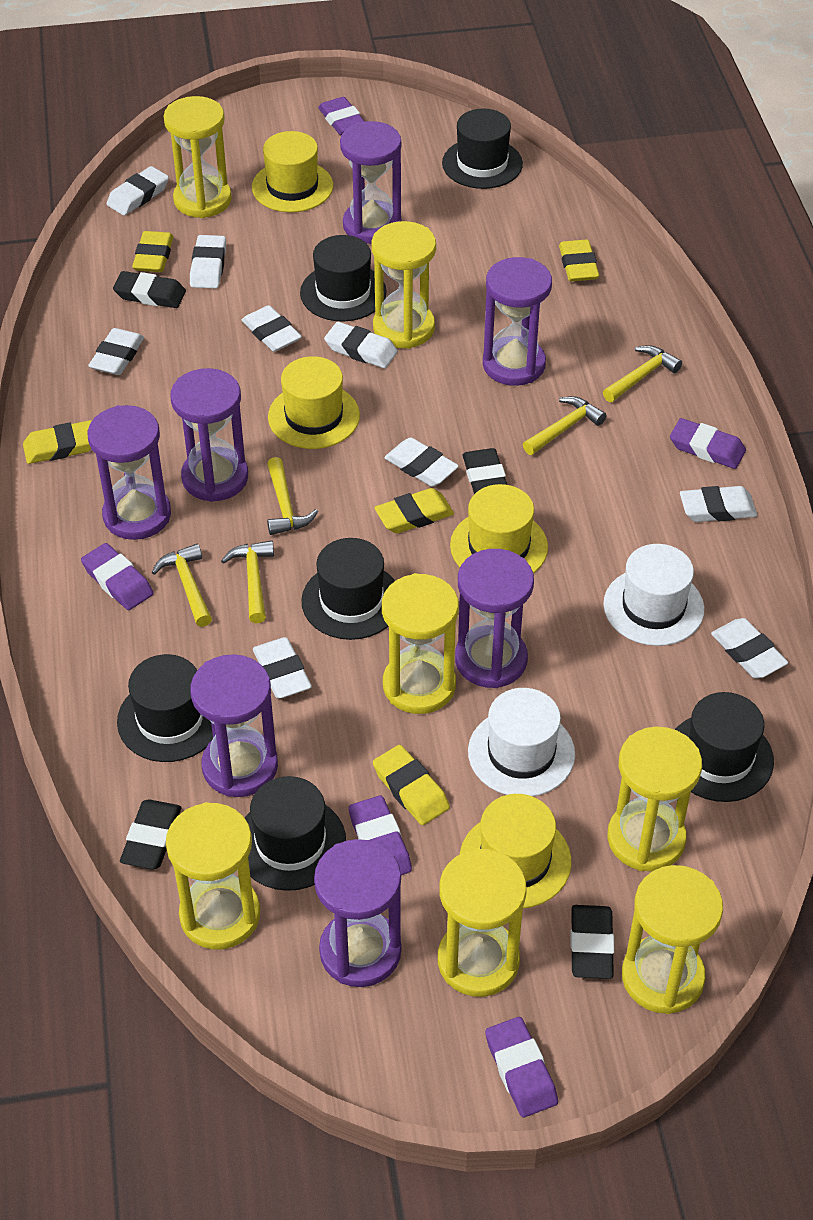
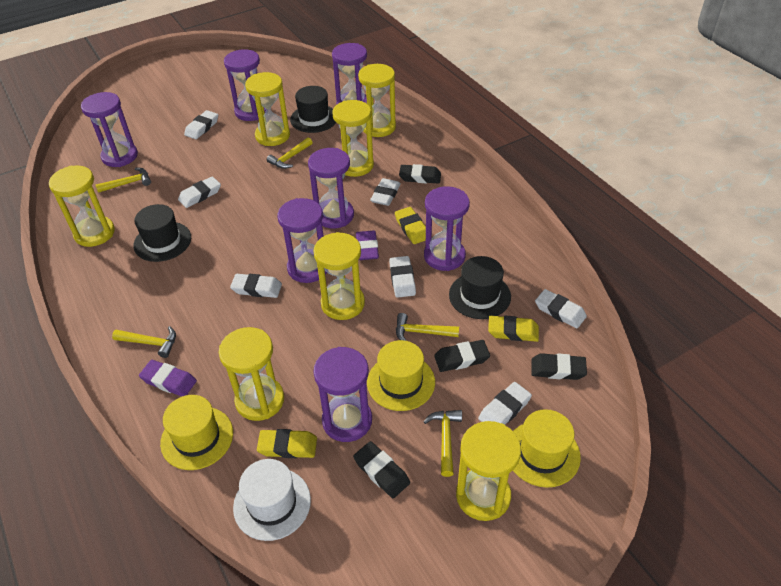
black hat: [117,654,213,762] [245,776,346,891] [300,235,387,322] [301,538,395,640] [442,109,523,189] [675,692,774,802] = 6 -> [134,204,191,262] [290,86,336,133] [449,256,511,319] = 3
purple eraser: [81,543,154,610] [318,97,365,135] [349,795,412,875] [485,1017,558,1117] [670,418,746,469] = 5 -> [139,360,197,396] [356,230,379,260] = 2
white eraser: [88,328,144,375] [107,166,169,215] [190,235,226,288] [241,305,302,352] [253,637,312,698] [324,322,398,368] [384,437,459,487] [680,486,757,522] [711,618,788,678] = 9 -> [178,177,221,208] [184,110,218,139] [230,274,282,298] [370,178,401,206] [389,256,416,298] [478,382,532,425] [535,289,587,329] = 7
white hat: [468,688,575,797] [603,544,704,646] = 2 -> [233,459,311,541] = 1
yellow eraser: [23,420,92,464] [132,231,173,272] [373,745,450,825] [374,488,454,533] [559,239,599,281] = 5 -> [257,429,317,458] [395,207,426,244] [488,316,539,342] = 3
yellow hat: [252,131,333,212] [268,356,360,449] [450,484,548,574] [460,794,571,908] = 4 -> [160,395,233,470] [367,340,435,411] [513,409,581,488] = 3

